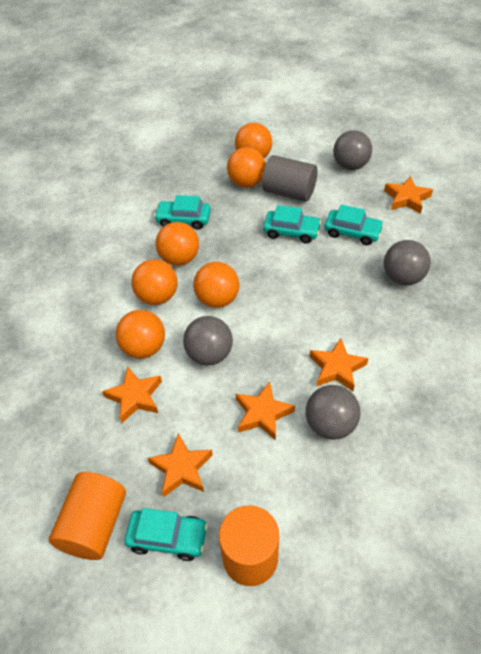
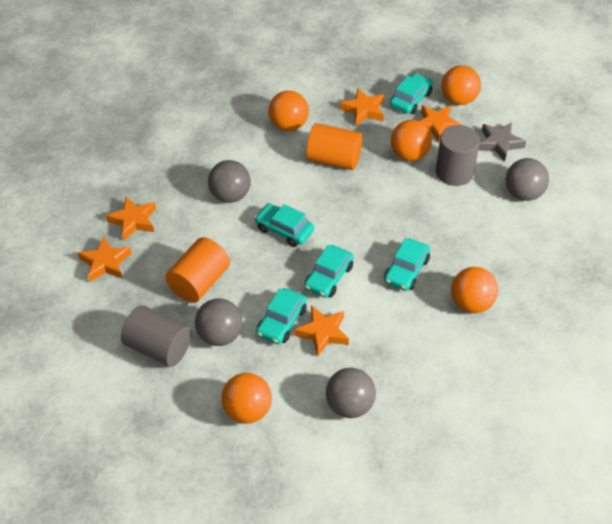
grey cylinder: [262,155,318,202] = 1 -> [121,305,192,367] [436,125,480,186] = 2
grey star: none = 0 -> [478,122,526,162] = 1
orange ball: [116,310,165,359] [131,259,178,305] [155,222,199,266] [193,262,239,308] [227,147,266,187] [235,123,272,158] = 6 -> [221,373,272,424] [269,91,309,131] [391,120,432,161] [441,65,481,105] [451,267,498,313] = 5
turquoise car: [125,508,208,561] [154,195,211,230] [263,205,322,244] [324,204,384,245] = 4 -> [254,203,314,247] [256,288,307,344] [304,245,354,298] [384,238,430,291] [390,73,433,114] = 5

